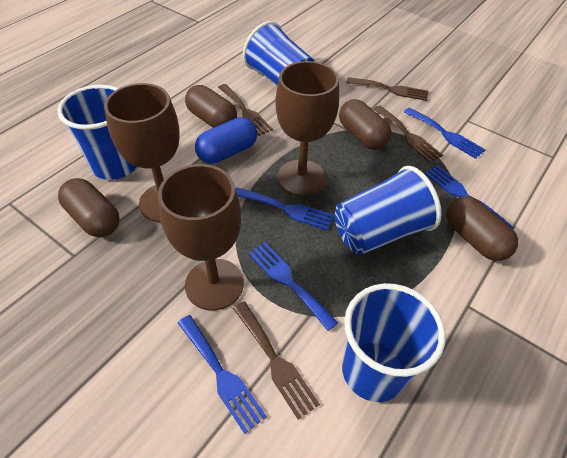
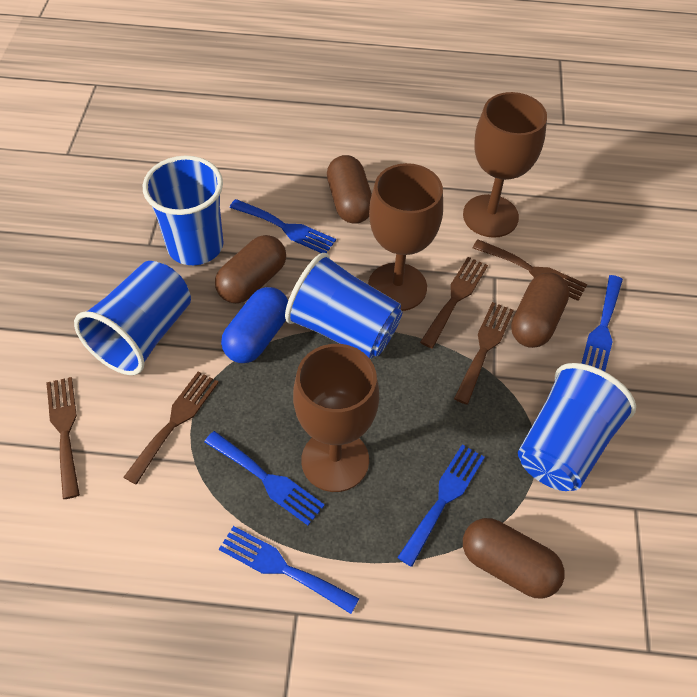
brown fork: [218,84,273,136] [233,302,320,420] [346,77,429,101] [374,105,443,163] = 4 -> [46,377,80,499] [123,371,219,485] [420,257,488,348] [454,302,514,404] [473,239,587,301] = 5

